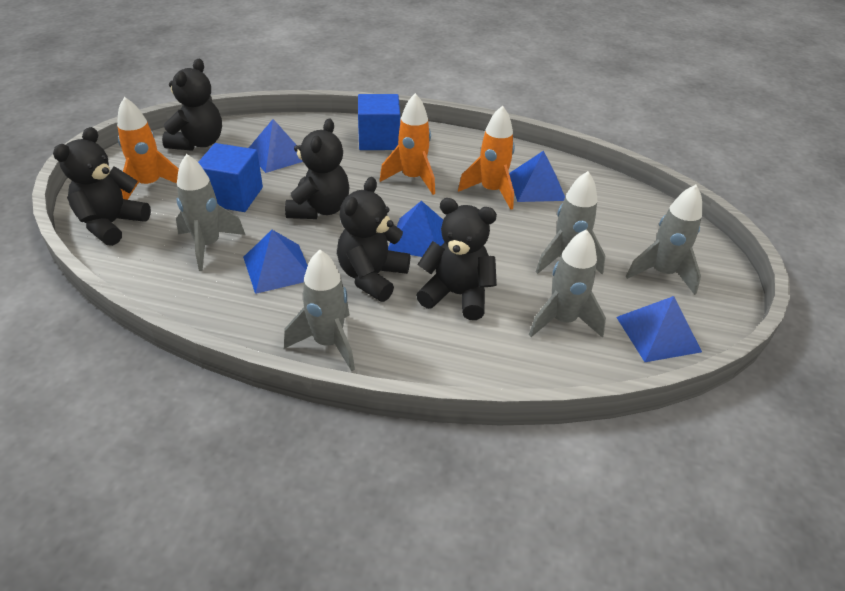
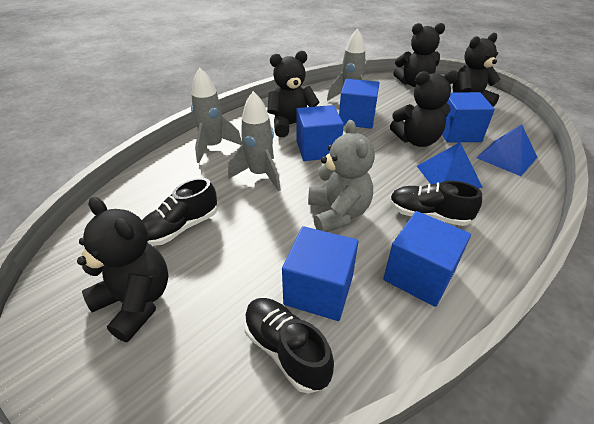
black shoe: none = 0 -> [142,178,217,246] [244,298,334,394] [389,181,482,226] = 3
blue cube: [198,143,263,212] [358,94,400,150] = 2 -> [282,226,358,321] [296,105,344,161] [339,79,379,129] [383,211,471,307] [442,92,495,143] = 5
blue pyramid: [243,230,308,294] [249,119,303,173] [388,201,444,257] [509,151,565,202] [616,296,702,362] = 5 -> [417,142,483,188] [476,124,537,176] = 2
grey rocket: [176,154,245,271] [284,250,355,372] [529,229,606,338] [536,171,606,275] [626,185,702,295] = 5 -> [191,67,242,163] [228,91,281,191] [327,28,366,101] = 3
grey teddy bear: none = 0 -> [308,120,375,232] = 1
orange rocket: [117,97,179,200] [380,93,435,195] [458,105,515,210] = 3 -> none = 0

